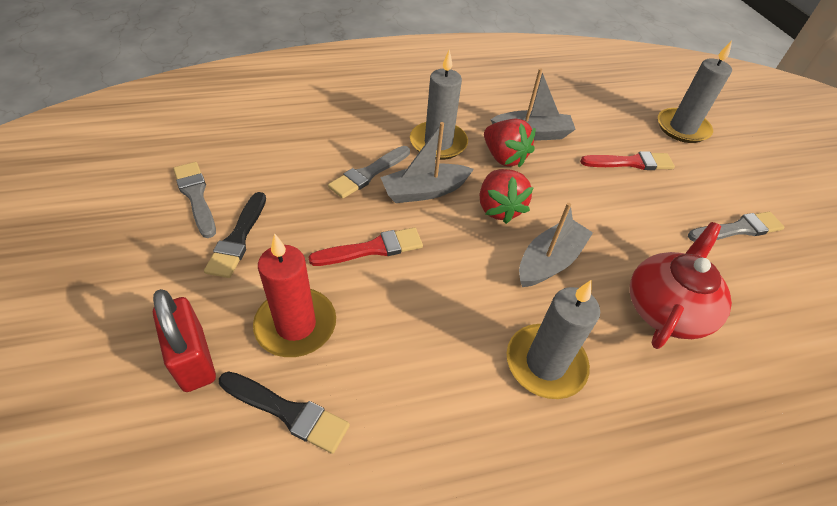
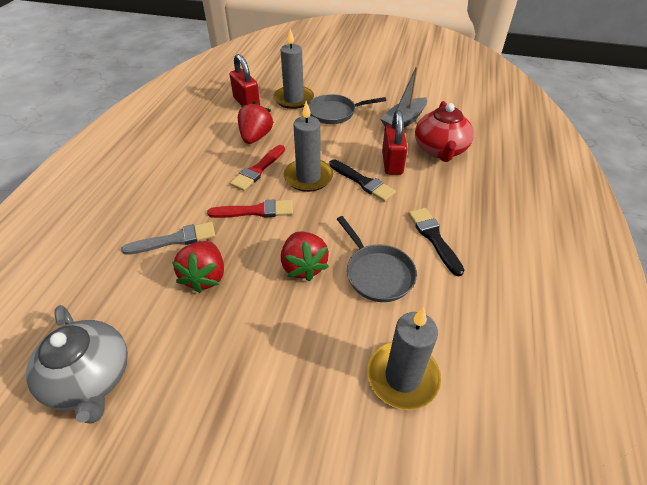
grey boat: [380,122,474,203] [490,68,576,141] [519,203,593,287] = 3 -> [380,66,427,127] = 1
grey brush: [173,162,216,238] [328,146,410,199] [688,212,785,242] = 3 -> [121,222,216,255] = 1
grey pan: none = 0 -> [308,94,386,124] [337,216,417,302] = 2
grey teapot: none = 0 -> [26,305,128,423] = 1
red candle: [253,233,336,357] = 1 -> none = 0
red padlock: [153,289,216,392] = 1 -> [230,54,260,106] [382,110,408,175] = 2
red strawberry: [480,169,534,224] [484,119,536,168] = 2 -> [172,241,224,293] [238,102,274,144] [281,231,329,281] = 3

